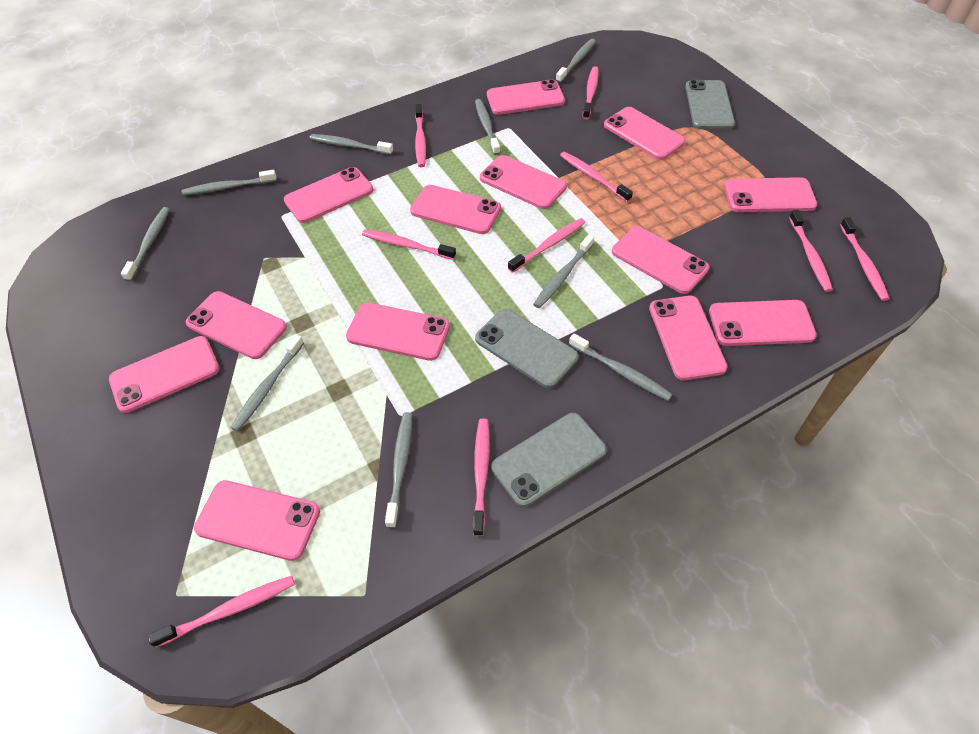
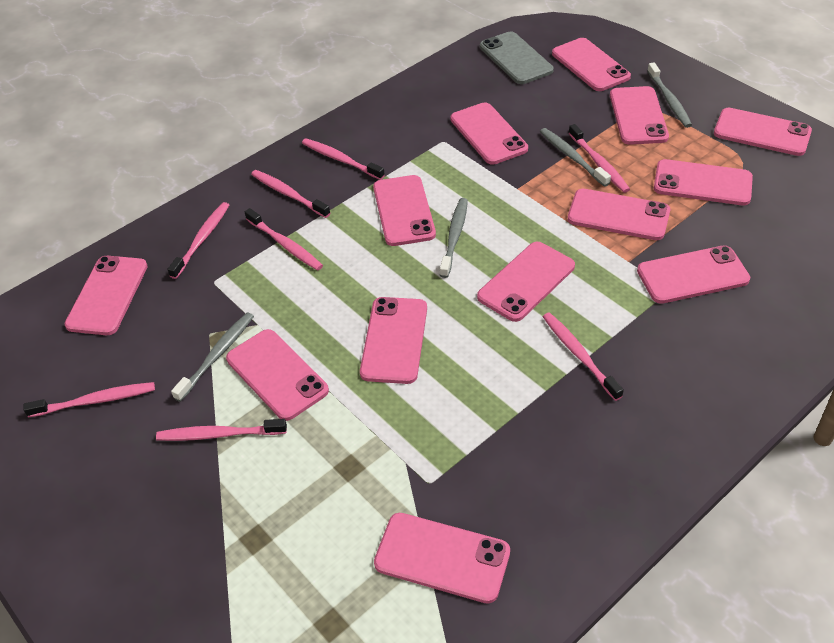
grey phone: [475,309,579,388] [491,413,607,507] [685,80,735,129] = 3 -> [480,31,554,84] = 1
grey toothbrush: [121,207,170,281] [181,170,277,195] [230,334,304,431] [310,134,393,155] [385,412,412,528] [475,99,500,155] [533,234,594,308] [556,39,596,83] [569,333,673,401] = 9 -> [171,312,254,402] [440,198,468,278] [540,128,611,187] [647,62,692,128] = 4
pink toothbrush: [148,576,295,648] [362,229,456,260] [415,104,426,167] [473,419,490,536] [508,218,586,273] [560,151,633,202] [583,66,599,119] [789,210,833,292] [840,217,890,301] = 9 -> [23,382,155,418] [156,419,287,441] [167,202,229,279] [245,208,323,271] [251,170,330,218] [302,138,385,180] [543,312,624,401] [568,124,630,193] = 8

